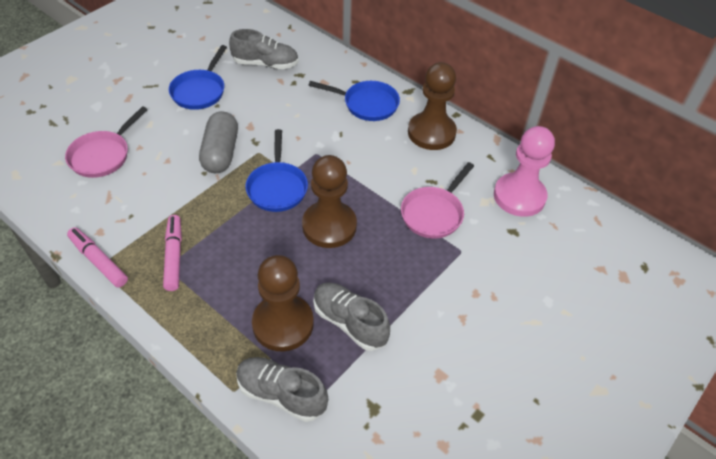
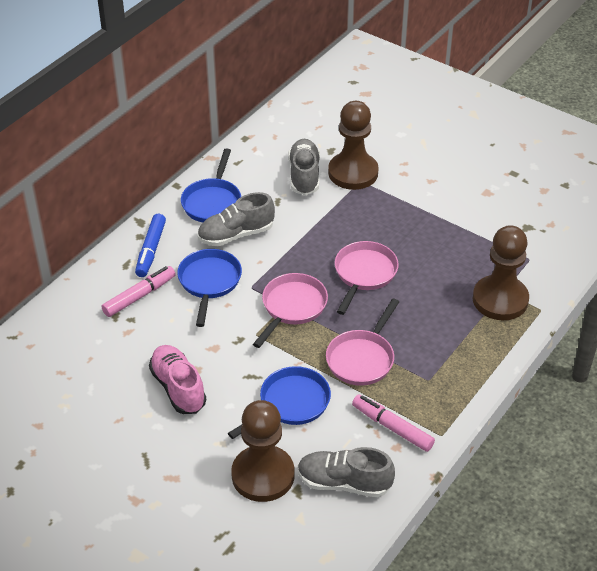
blue marker: none = 0 -> [135,214,166,277] = 1
grey capsule: [199,111,238,173] = 1 -> none = 0
pink pan: [65,106,148,178] [401,162,474,239] = 2 -> [253,273,328,348] [326,298,399,386] [335,241,399,315] = 3
pink pawn: [494,126,555,217] = 1 -> none = 0
pink shoe: none = 0 -> [149,345,206,414] = 1

